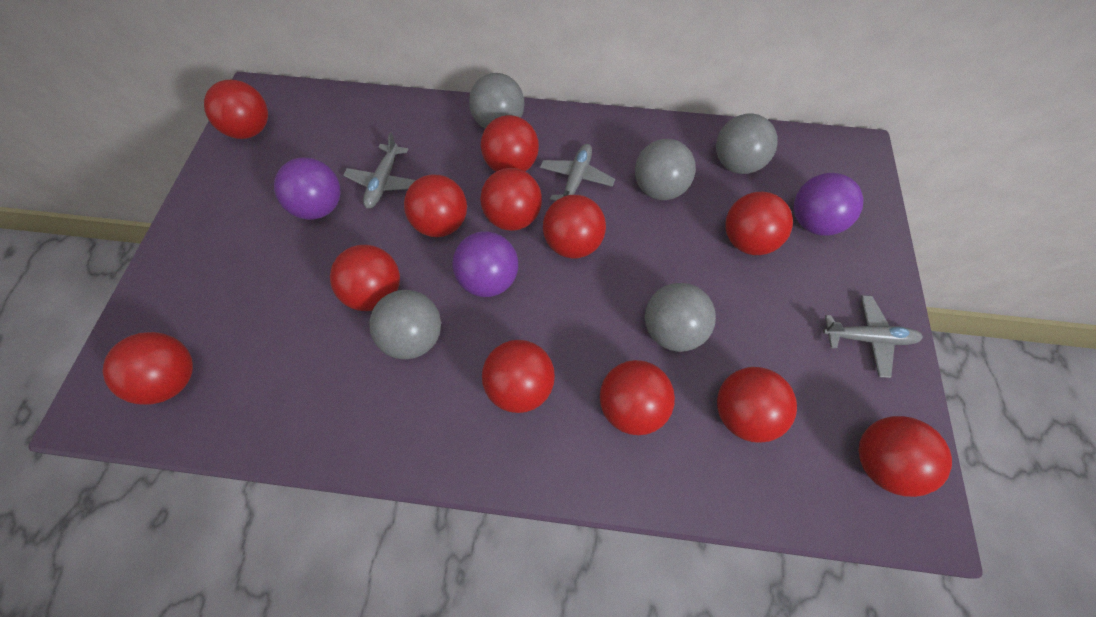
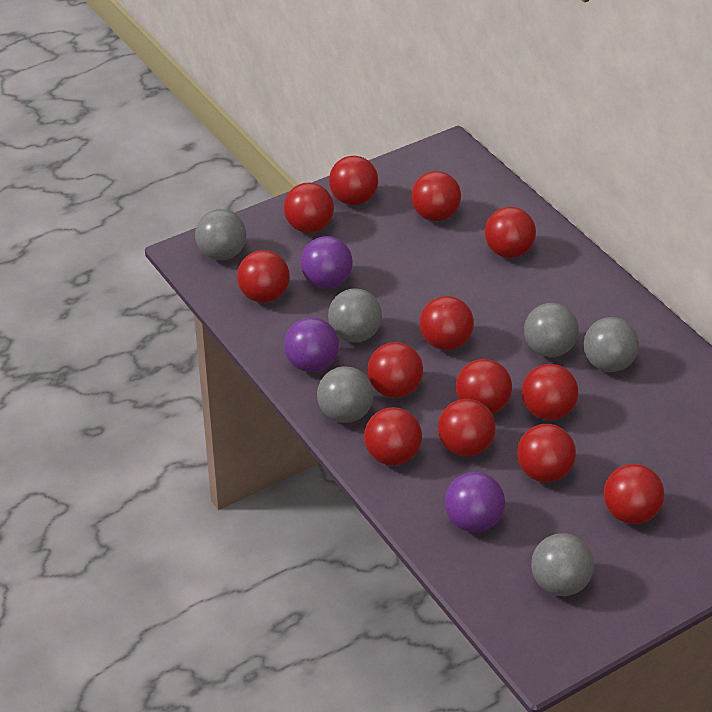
grey ball: [369,290,441,359] [469,73,525,129] [635,139,696,200] [645,283,716,352] [716,114,778,174] = 5 -> [195,209,246,260] [317,366,373,423] [328,289,382,343] [524,303,579,357] [531,533,594,596] [584,317,639,372] = 6
grey plane: [343,132,416,209] [540,144,615,201] [823,295,923,378] = 3 -> none = 0
red ball: [103,332,193,405] [204,80,268,139] [330,245,400,311] [404,174,467,237] [480,168,542,231] [481,115,539,172] [482,340,555,413] [543,195,606,259] [600,360,675,435] [717,367,797,443] [725,192,793,255] [859,416,952,497] = 12 -> [237,250,290,303] [284,183,334,233] [329,156,378,205] [364,407,422,465] [367,342,423,398] [411,171,461,221] [420,296,474,350] [438,399,496,457] [456,359,512,414] [485,207,536,258] [517,424,576,483] [521,364,578,420] [604,464,664,524] = 13

